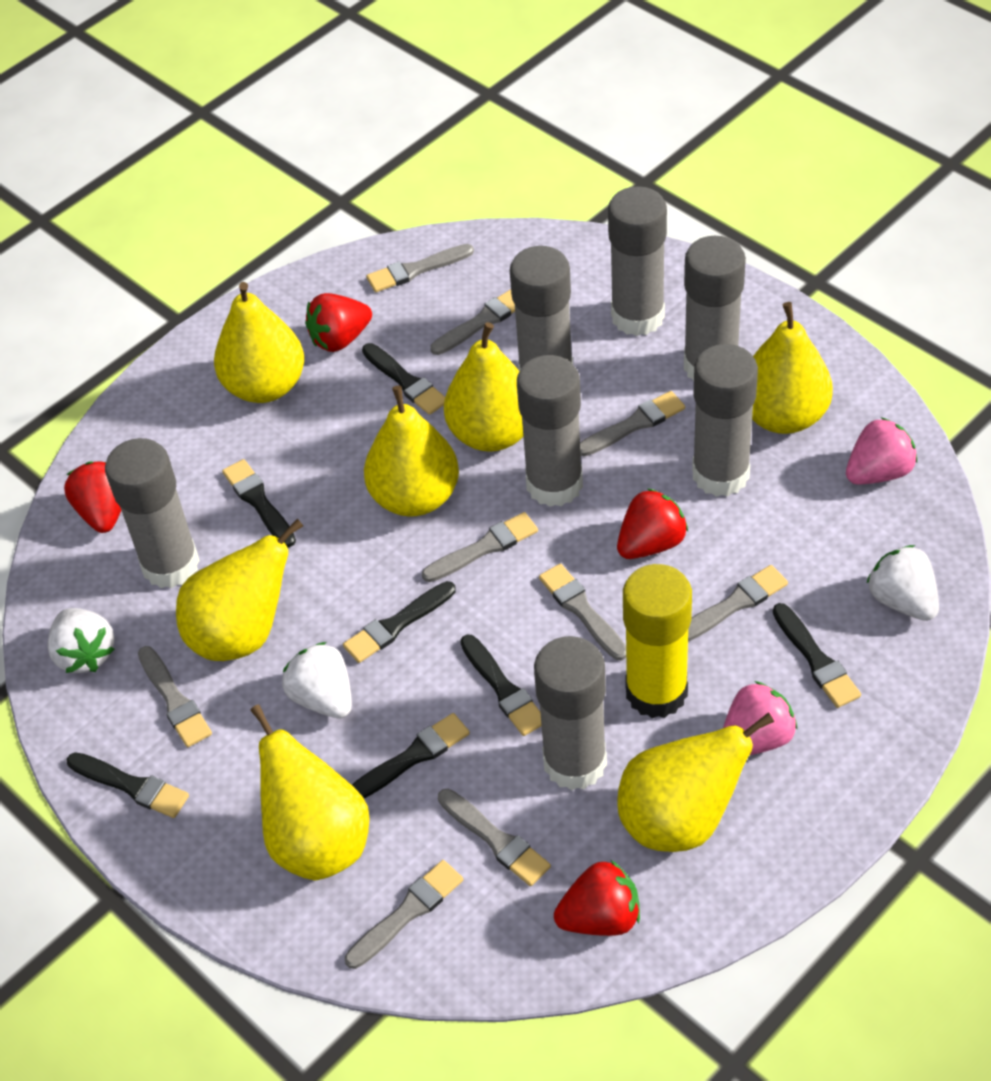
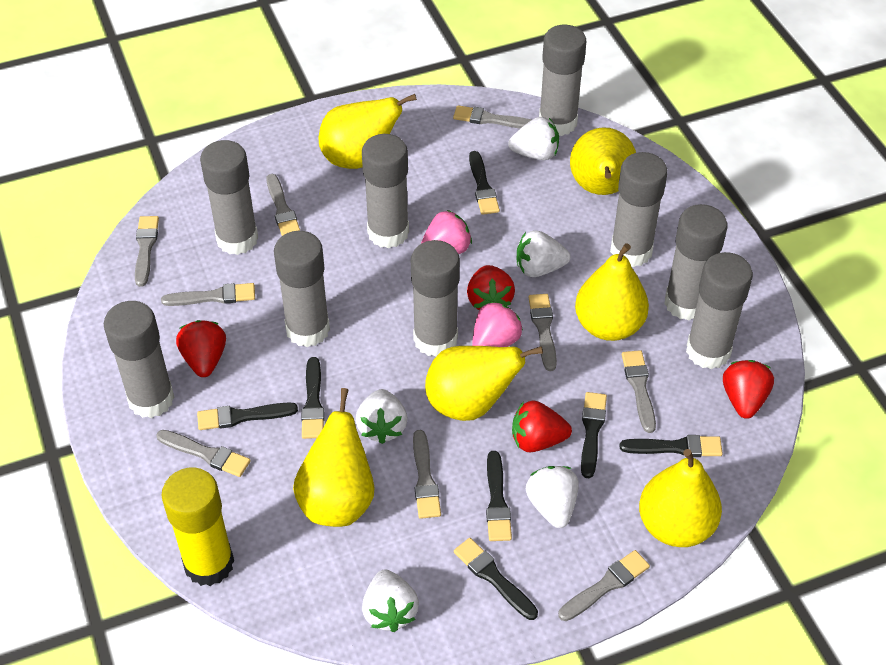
grey glue stick: [105,438,200,588] [510,246,573,371] [517,355,583,507] [534,636,607,790] [608,186,667,336] [684,236,746,381] [692,344,758,497] = 7 -> [104,301,175,418] [200,140,258,255] [274,231,330,347] [362,134,409,248] [411,240,460,356] [539,25,587,136] [610,152,667,267] [664,204,727,321] [686,252,753,369] = 9
white strawberry: [47,608,115,673] [282,642,352,719] [866,545,939,621] = 3 -> [356,389,407,444] [362,570,419,632] [508,117,559,160] [517,230,570,277] [526,466,579,528] = 5
yellow pear: [176,519,303,661] [214,282,304,403] [250,704,369,881] [364,386,459,517] [444,322,523,452] [617,713,774,852] [752,302,833,434] = 7 -> [293,388,374,527] [319,94,417,169] [425,346,543,421] [570,127,636,195] [575,243,649,341] [639,449,722,547] = 6

